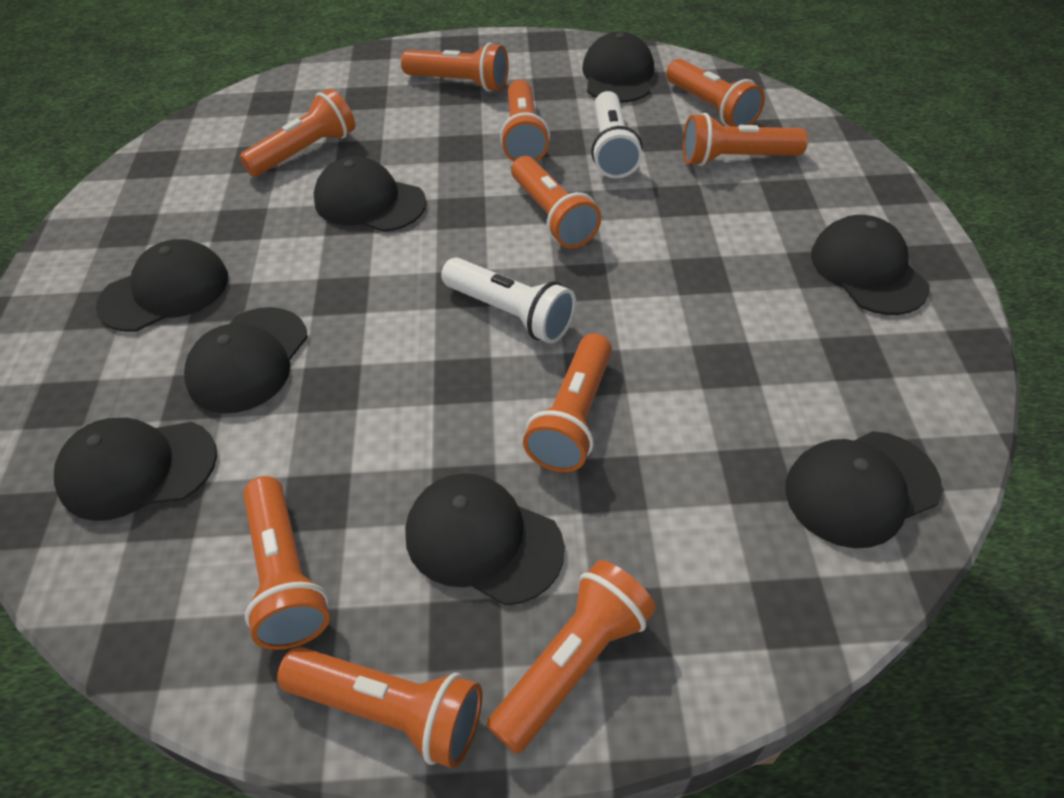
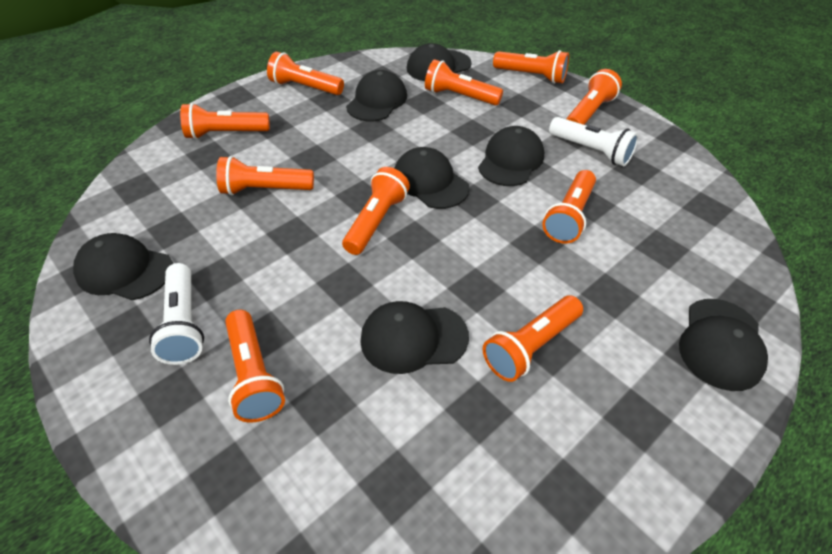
black cap: [54,418,217,521] [96,239,228,332] [184,307,308,413] [314,156,426,232] [405,473,565,606] [582,32,654,103] [785,431,942,548] [811,215,930,315] = 8 -> [73,233,173,300] [346,70,407,121] [360,301,469,374] [395,147,469,209] [407,43,472,81] [478,126,544,186] [679,299,768,391] = 7

